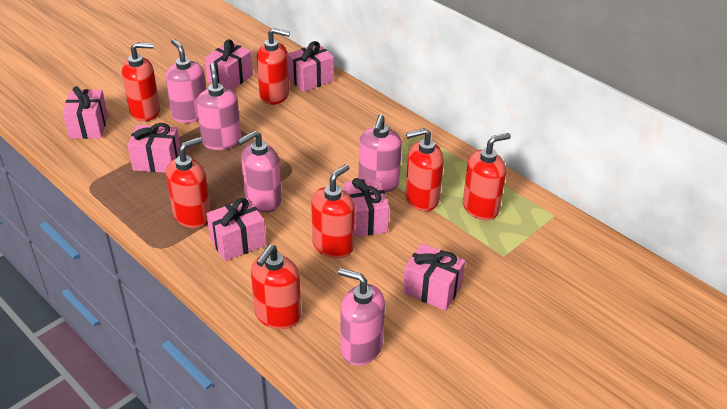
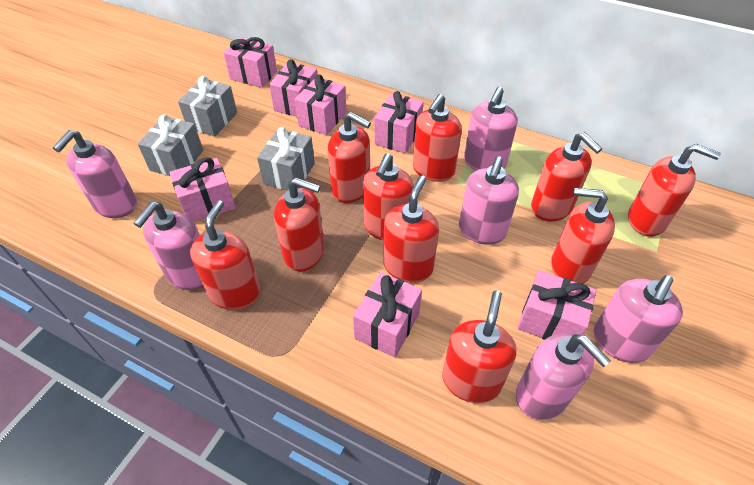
grey gift: none = 0 -> [138,114,203,176] [178,76,237,137] [257,127,315,191] = 3
pink soap dispenser: [166,39,206,123] [197,63,241,150] [237,130,282,213] [338,268,385,366] [359,114,402,192] = 5 -> [53,130,137,218] [134,202,204,290] [459,156,519,245] [464,87,518,171] [516,333,611,420] [594,275,683,363] = 6
red soap dispenser: [122,42,160,122] [166,137,211,228] [251,244,301,329] [257,28,290,105] [311,164,355,258] [405,128,444,211] [463,133,511,220] = 7 -> [190,200,260,310] [274,178,325,271] [327,112,371,203] [363,153,414,241] [383,175,439,283] [413,94,462,182] [442,291,516,403] [531,132,602,222] [551,188,615,284] [628,144,721,237] = 10

